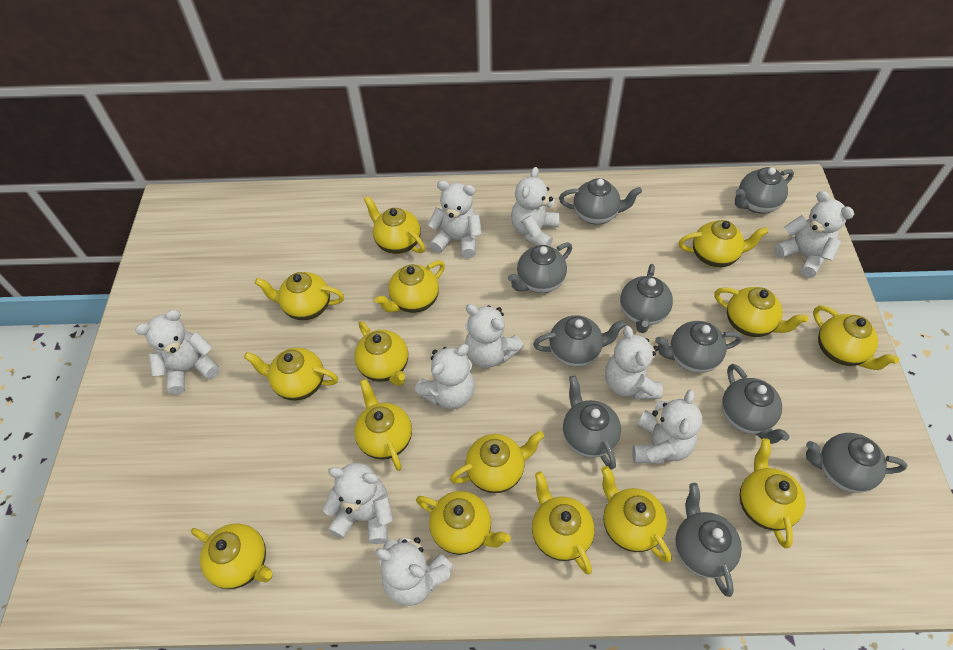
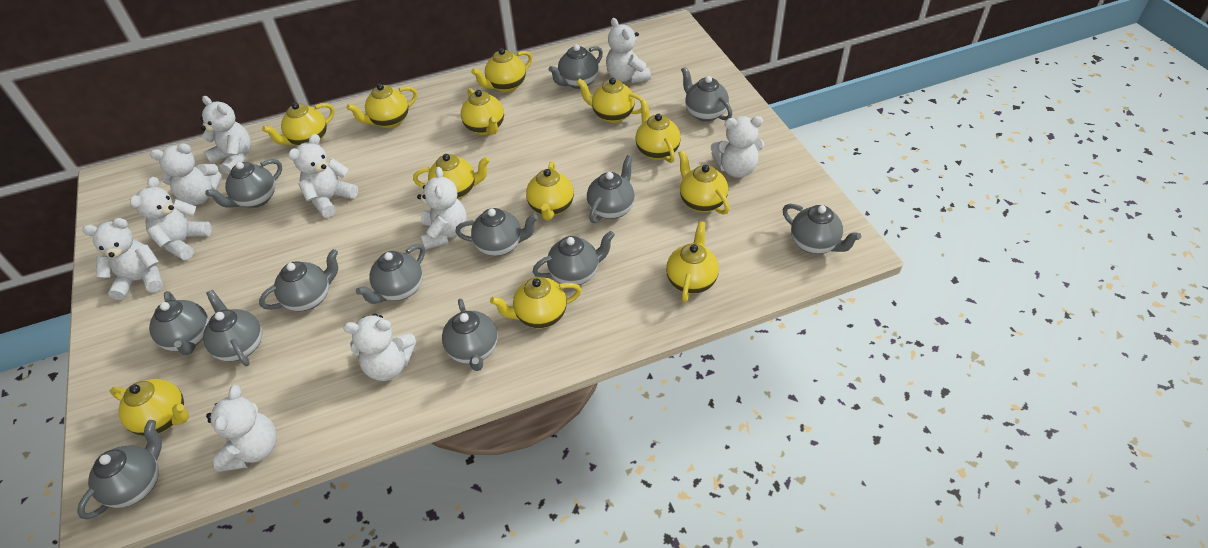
grey teapot: [508,242,572,293] [533,315,626,367] [559,178,642,224] [563,375,621,470] [620,264,673,333] [655,321,742,373] [675,483,742,597] [722,364,789,444] [735,167,794,213] [806,433,907,493] = 10 -> [77,420,162,519] [149,291,209,355] [203,290,262,366] [205,159,282,208] [259,249,338,311] [356,244,425,304] [442,299,498,371] [456,208,538,256] [533,231,615,285] [548,44,603,89] [587,155,635,223] [681,67,732,122] [783,204,861,254] = 13
yellow teapot: [191,523,273,589] [244,348,338,401] [255,272,344,321] [354,321,408,386] [354,379,412,471] [364,196,425,254] [375,260,445,313] [416,491,511,555] [450,431,544,493] [532,471,595,574] [601,466,671,562] [679,220,768,268] [714,287,808,337] [739,438,806,548] [813,305,899,370] = 15 -> [110,379,189,436] [262,102,335,146] [347,84,418,128] [413,154,490,199] [461,88,504,135] [471,48,532,92] [490,277,582,328] [526,161,574,220] [576,78,644,123] [636,100,681,163] [666,221,719,302] [678,150,730,215] = 12

